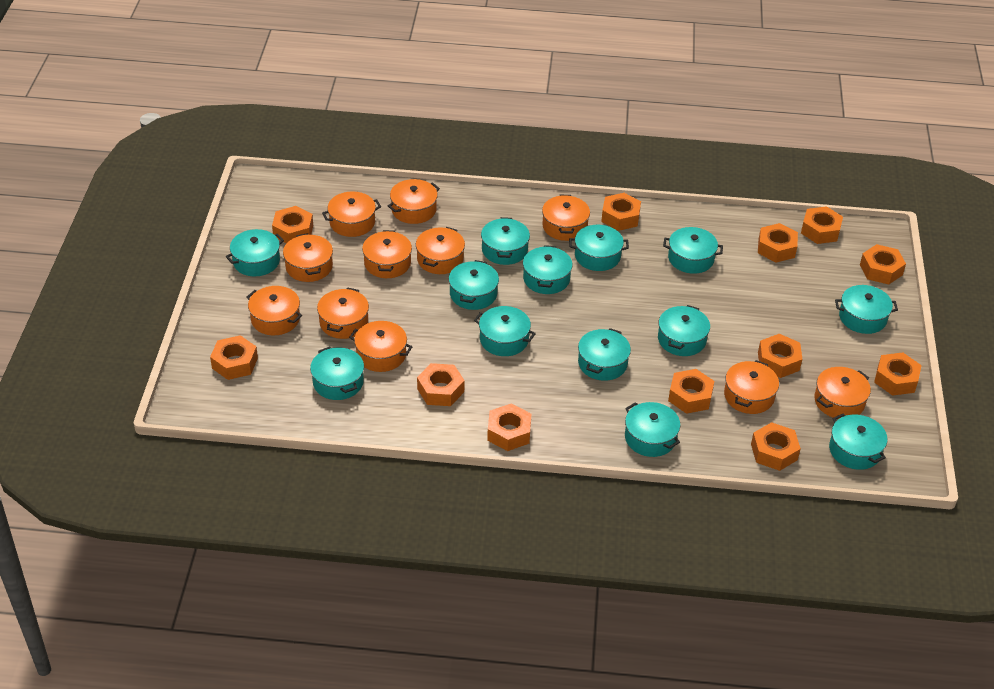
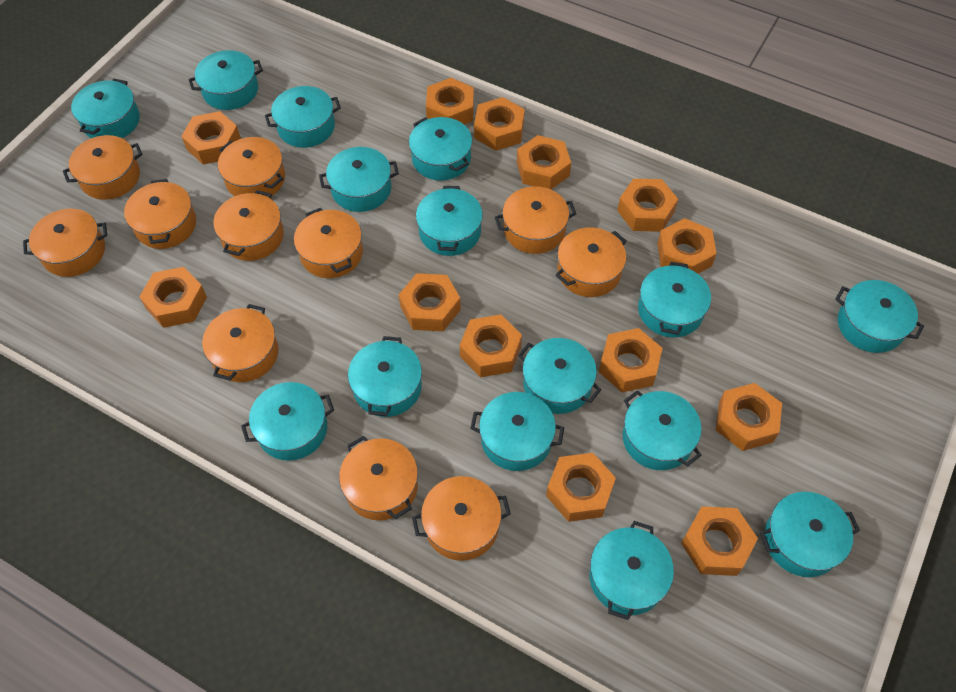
orange nut: [210,335,258,380] [272,206,313,244] [417,363,465,406] [487,403,531,451] [601,193,641,231] [668,369,714,414] [751,422,801,471] [758,223,798,262] [758,334,802,378] [801,206,843,244] [860,244,906,285] [874,352,922,396] = 12 -> [139,267,207,328] [181,111,241,165] [399,273,461,331] [426,78,474,124] [459,314,522,377] [474,97,525,151] [517,135,571,189] [546,453,616,522] [599,328,662,393] [617,179,678,232] [657,218,717,274] [681,506,758,576] [716,383,782,451] = 13
turquoise pot: [226,229,284,276] [310,347,364,400] [449,260,499,310] [474,306,536,356] [481,217,530,265] [523,245,573,294] [569,225,629,271] [578,328,631,381] [625,402,680,457] [658,305,710,356] [663,227,723,274] [829,413,887,470] [835,285,898,334] = 13 -> [71,79,140,138] [188,50,263,110] [241,382,334,461] [265,86,341,148] [319,147,399,212] [348,336,422,417] [409,117,472,181] [416,186,483,256] [470,392,564,471] [518,338,602,414] [589,521,674,620] [623,390,702,470] [638,262,711,338] [760,492,860,577] [835,280,924,353] = 15

